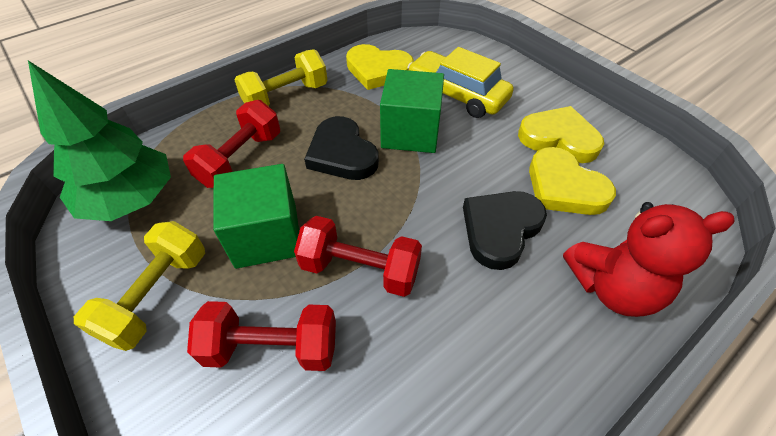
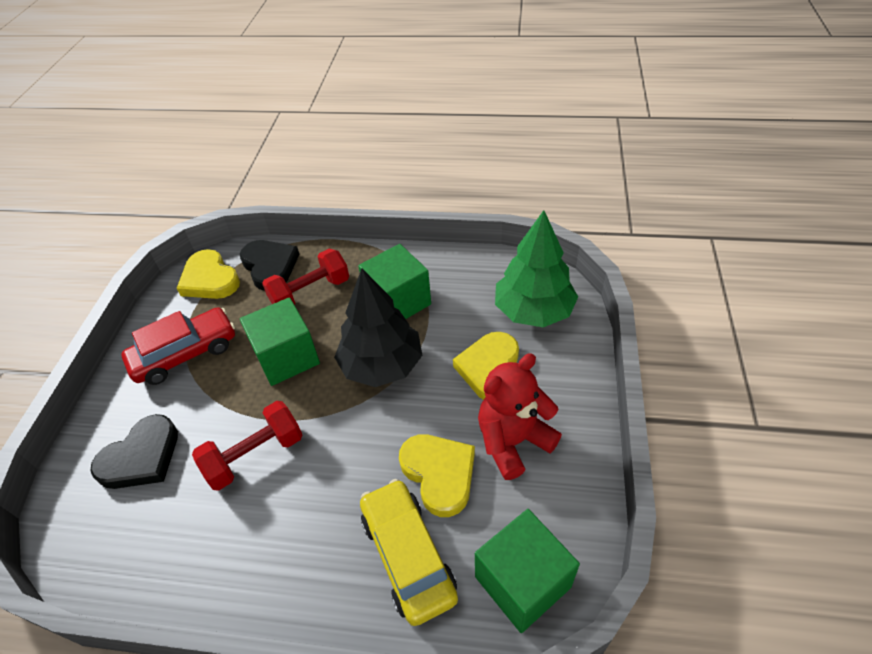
black tree: none = 0 -> [334,268,423,387] = 1
green cube: [213,164,299,269] [380,69,444,153] = 2 -> [240,297,320,386] [358,244,431,319] [475,509,580,633] = 3
red car: none = 0 -> [121,307,235,385] = 1
red dumbbell: [183,100,280,188] [187,301,336,371] [294,216,422,297] = 3 -> [192,401,302,491] [262,249,349,305] = 2
yellow dumbbell: [74,221,205,351] [235,49,327,106] = 2 -> none = 0

